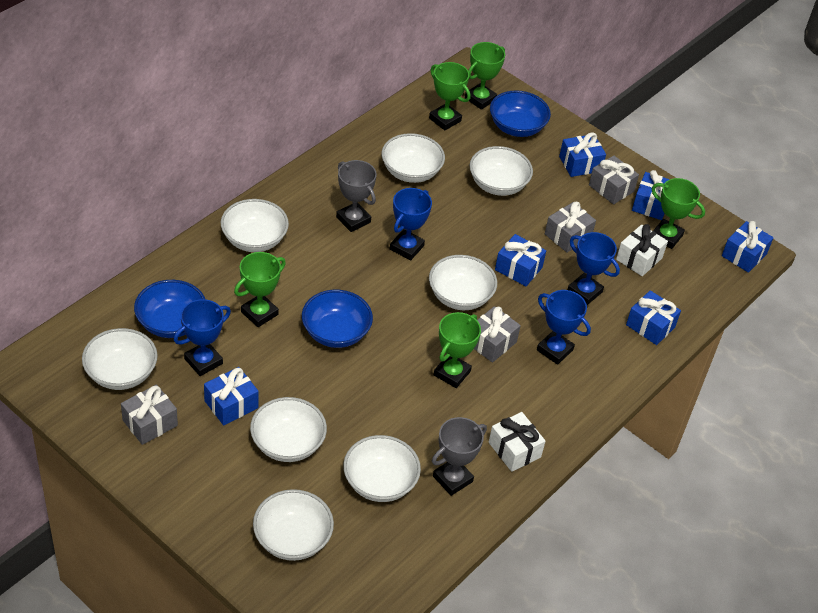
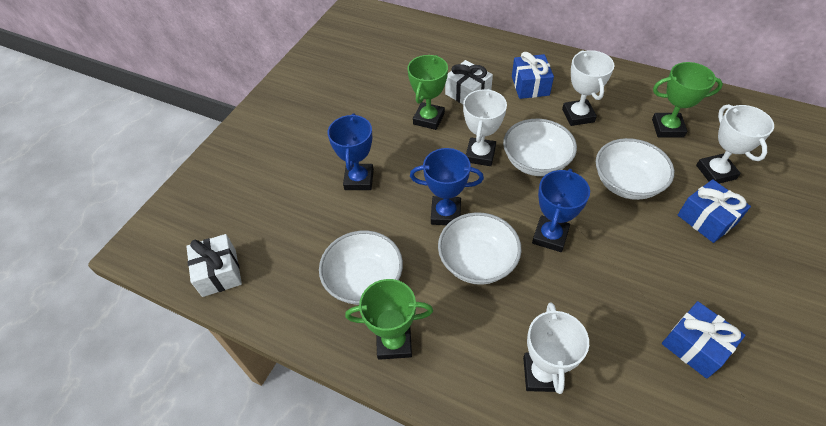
blue bowl: [134,280,205,338] [302,290,373,348] [490,90,551,137] = 3 -> none = 0
blue gift: [204,367,259,425] [495,234,546,286] [559,132,606,177] [626,290,681,345] [632,170,670,220] [722,221,774,273] = 6 -> [512,52,554,99] [662,301,745,379] [678,179,751,243] = 3
blue trophy: [174,299,231,376] [390,188,432,260] [537,290,591,365] [567,232,620,305] = 4 -> [328,113,374,190] [410,148,484,225] [532,169,590,252] = 3
green trophy: [234,252,286,327] [429,62,470,130] [434,312,481,388] [465,42,505,110] [652,178,705,249] = 5 -> [345,279,433,360] [407,55,448,130] [652,62,723,138] = 3
grey gift: [121,384,178,445] [474,306,521,363] [545,202,596,253] [589,156,639,204] = 4 -> none = 0
grey trophy: [336,160,377,232] [432,417,487,496] = 2 -> none = 0
white bowl: [82,328,158,390] [221,199,289,252] [250,397,327,462] [253,489,334,561] [343,435,421,502] [382,133,445,183] [429,255,497,310] [469,146,533,196] = 8 -> [319,231,403,305] [438,212,522,285] [503,119,577,176] [596,138,674,200] = 4
white trophy: none = 0 -> [463,89,507,166] [523,303,589,394] [562,50,614,126] [696,104,774,184] = 4

